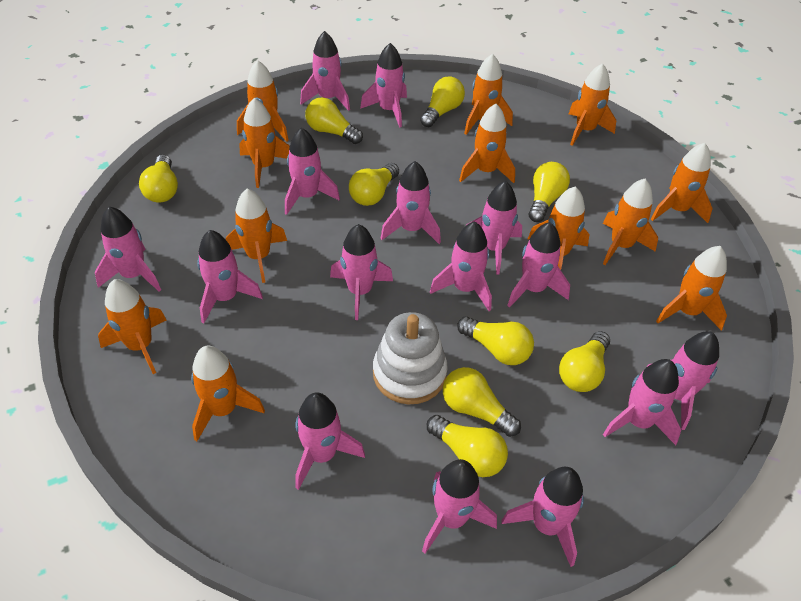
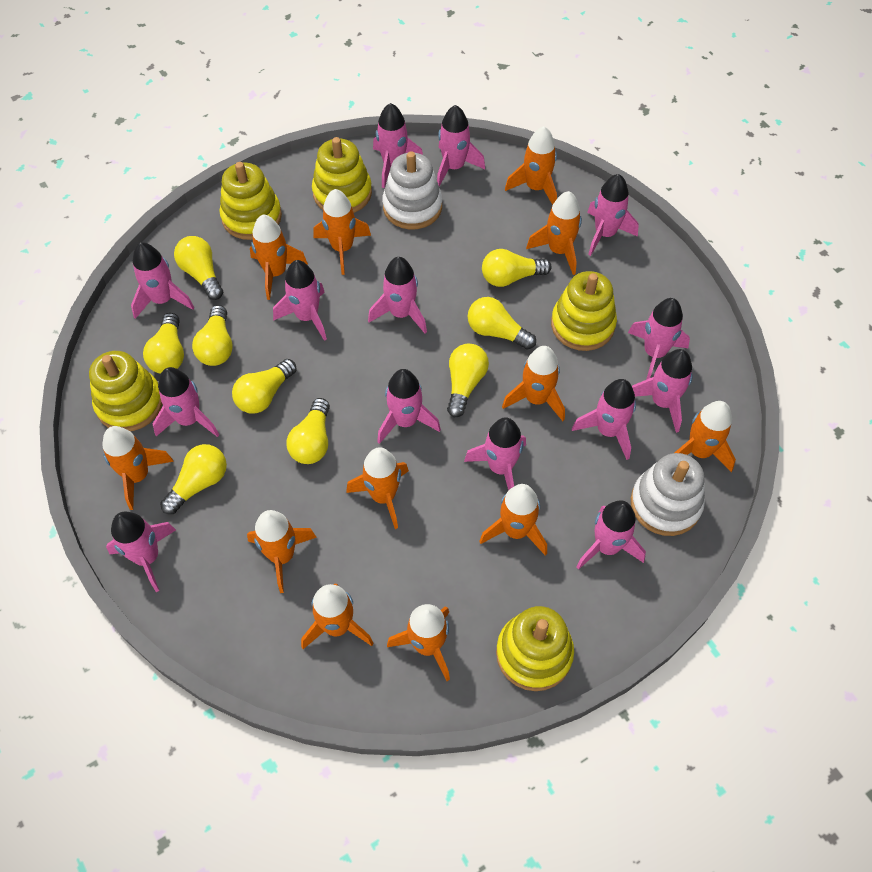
pink rocket: [95,207,161,292] [197,230,263,323] [285,128,340,215] [295,392,365,490] [300,31,350,111] [330,224,393,320] [360,43,407,128] [380,161,441,244] [422,459,497,553] [430,221,492,311] [468,181,522,274] [501,467,584,567] [507,222,570,308] [603,359,681,445] [647,331,719,430] = 15 -> [106,512,176,592] [131,242,194,319] [153,367,219,437] [273,260,327,341] [368,257,427,333] [373,103,423,188] [377,369,441,444] [437,105,485,186] [464,417,526,491] [572,379,636,460] [577,500,646,570] [587,174,639,256] [628,298,690,380] [632,349,693,433] = 14
white stacking toy: [373,312,448,404] = 1 -> [382,151,442,229] [631,453,705,536] = 2
yellow stacking toy: none = 0 -> [89,351,162,431] [219,162,282,240] [312,137,372,213] [496,606,574,691] [551,271,617,351] = 5

